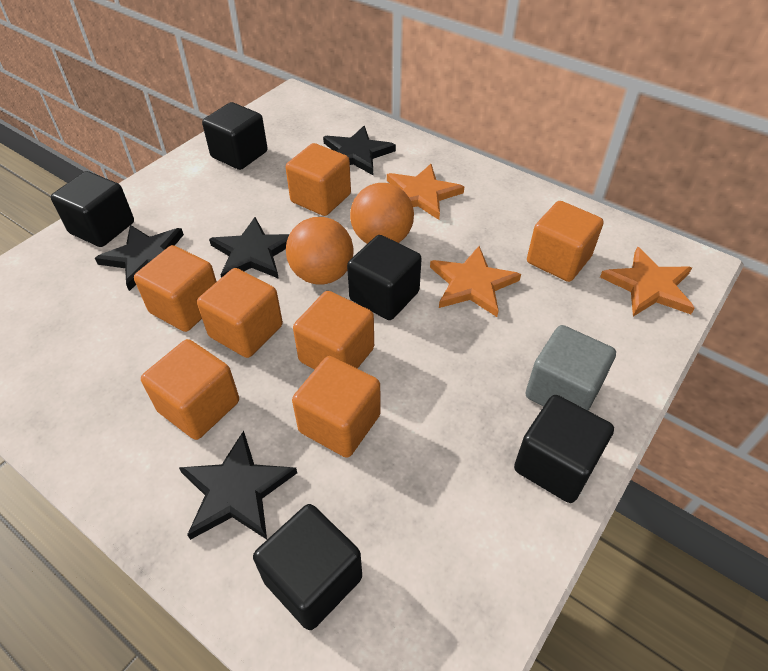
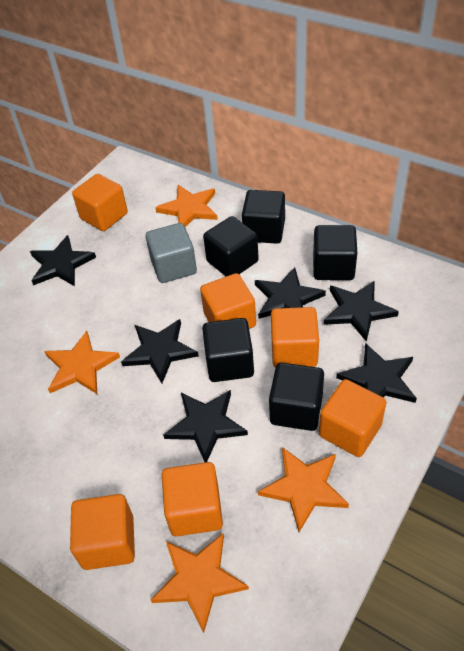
black star: [95,225,184,291] [179,431,297,540] [209,217,290,279] [323,126,396,175] = 4 -> [30,235,96,286] [121,319,199,383] [163,390,248,462] [255,267,326,319] [323,281,399,342] [336,343,417,403] = 6
orange ball: [286,217,354,285] [350,183,414,244] = 2 -> none = 0
orange cube: [134,245,217,332] [141,339,239,440] [197,268,283,358] [286,143,351,216] [292,356,381,458] [293,291,374,370] [527,201,604,282] = 7 -> [70,494,135,570] [72,174,128,231] [162,462,223,536] [200,273,256,329] [271,307,319,368] [319,379,387,457] = 6
orange star: [387,164,464,220] [430,246,521,317] [600,247,695,317] = 3 -> [44,331,120,394] [151,534,249,633] [155,185,218,227] [258,447,349,532] = 4

